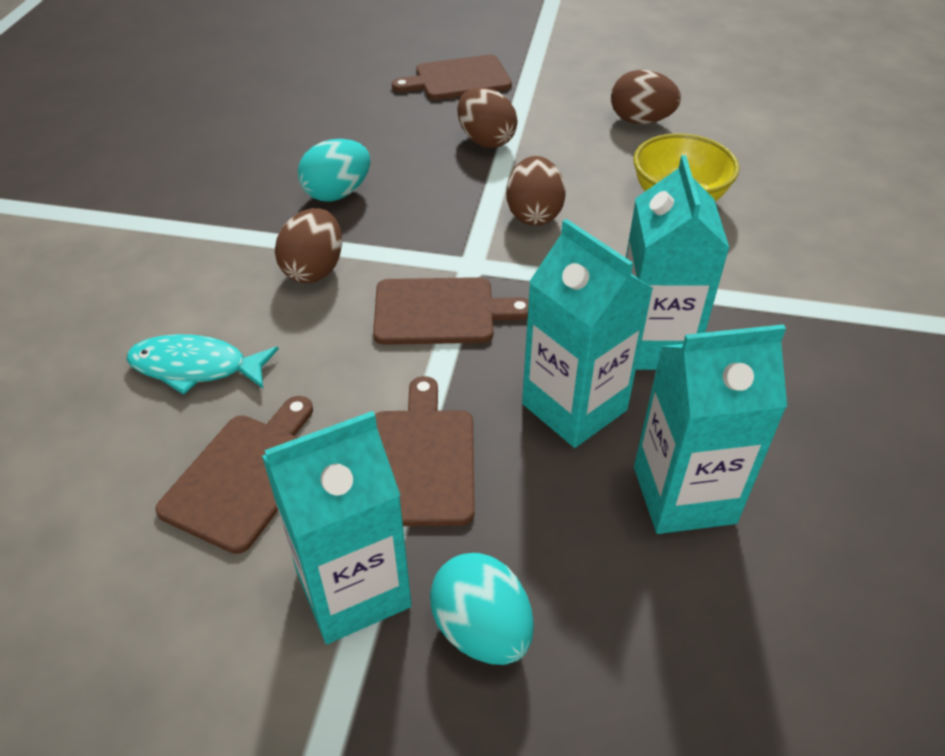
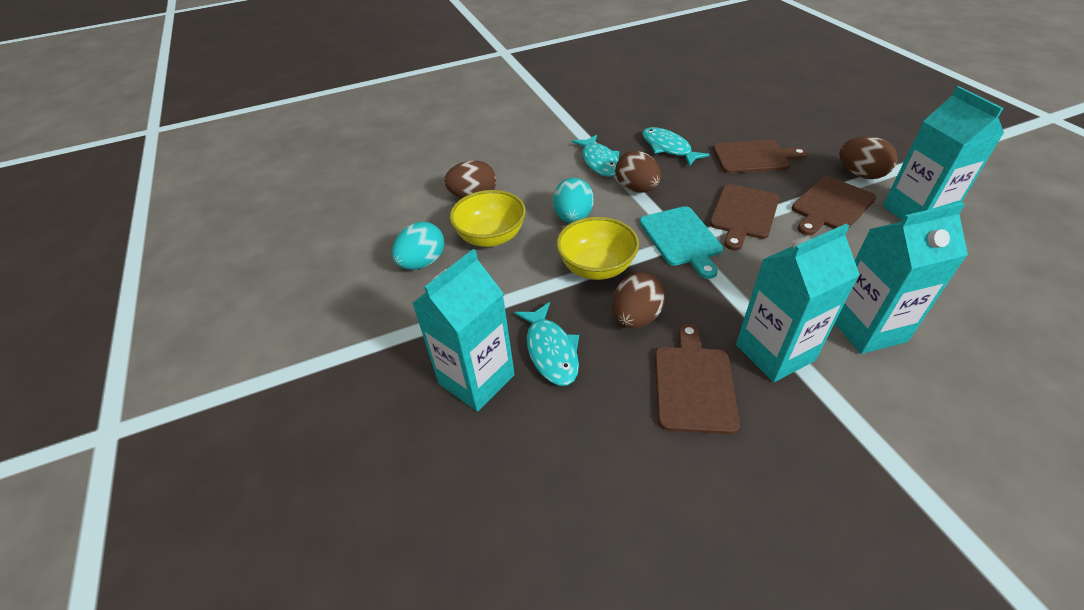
turquoise cutting board: none = 0 -> [639,206,723,279] = 1
turquoise fish: [126,334,279,395] = 1 -> [514,302,579,386] [572,135,620,177] [642,127,710,167] = 3
yellow bowl: [633,133,740,201] = 1 -> [449,190,526,247] [556,217,639,280] = 2

